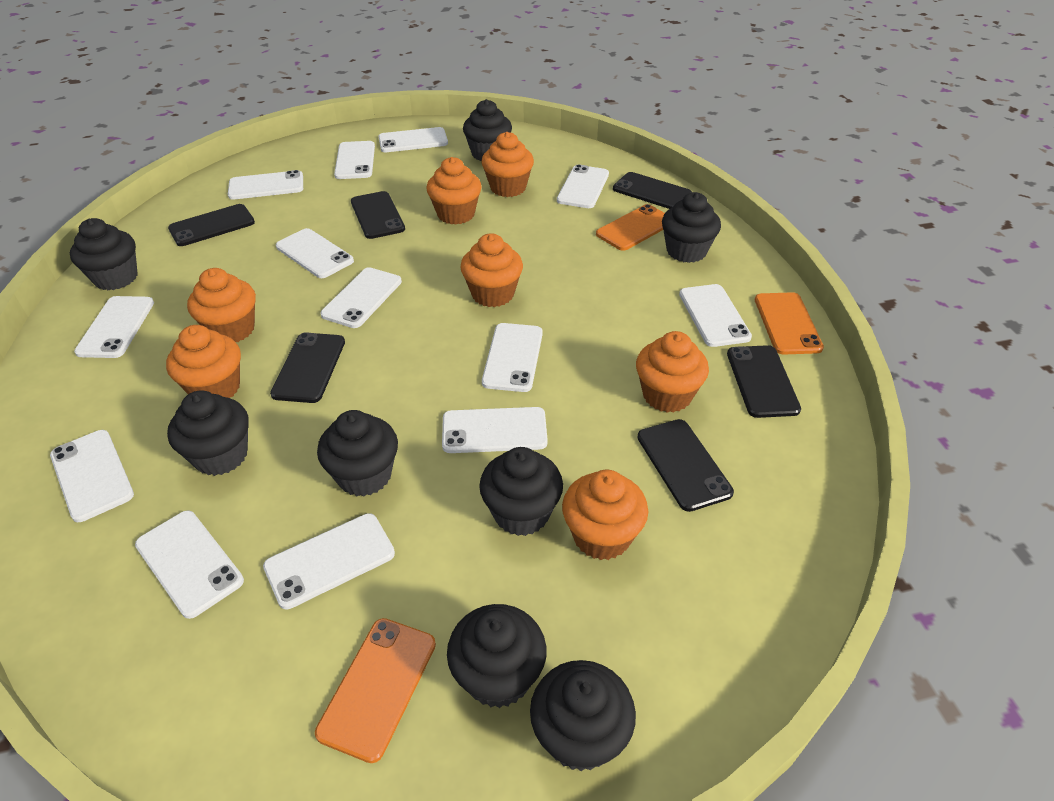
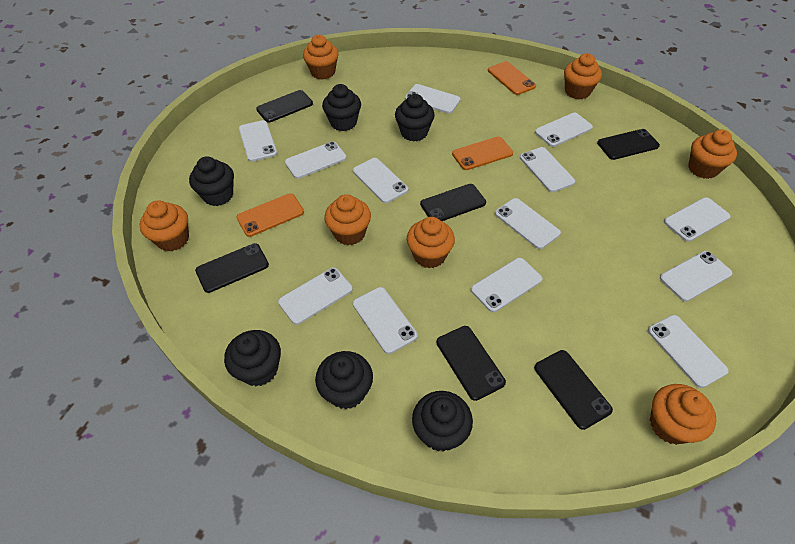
black cupcake: [70,218,138,290] [167,391,249,476] [317,410,398,497] [447,604,546,708] [463,99,512,161] [479,447,563,536] [530,660,636,771] [662,192,721,263] = 8 -> [189,156,234,206] [224,330,281,386] [315,351,373,409] [322,84,361,131] [395,94,435,142] [412,391,473,452] = 6

